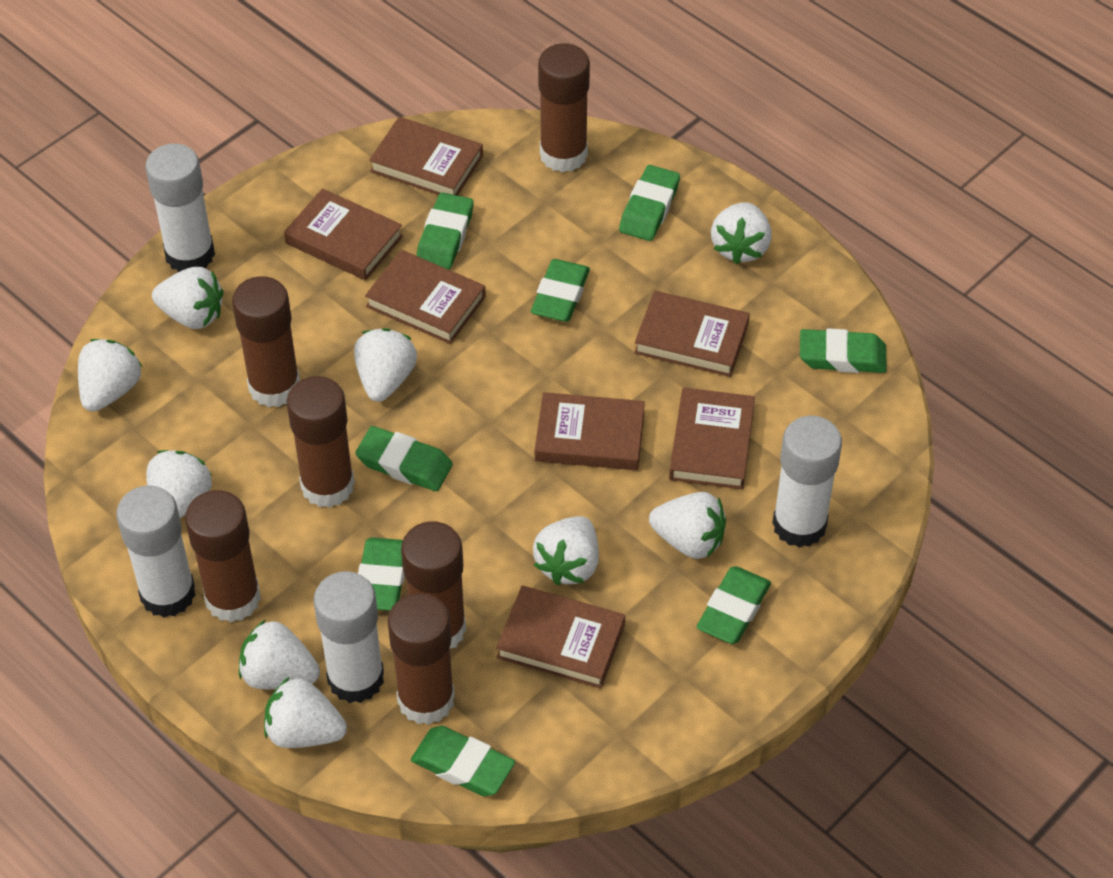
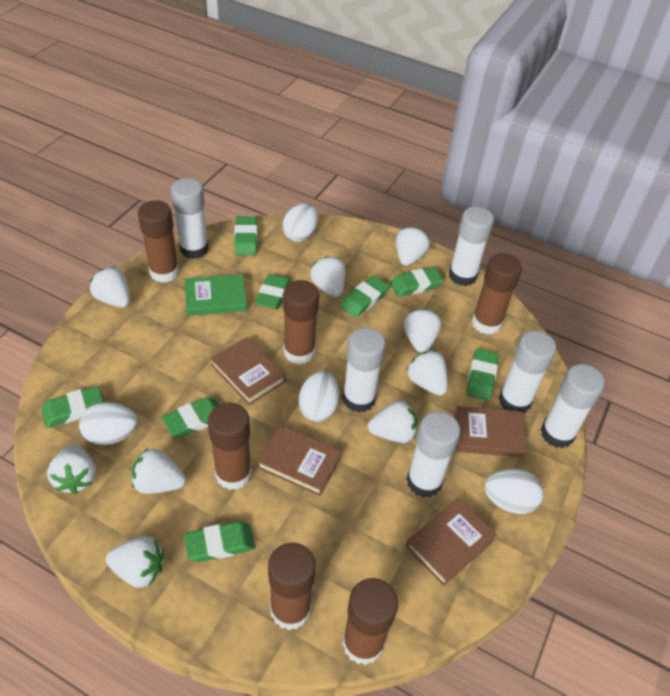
brown book: [284,188,403,280] [365,250,486,344] [369,117,483,195] [496,586,625,689] [535,392,645,470] [634,291,750,377] [669,388,755,489] = 7 -> [210,337,286,405] [257,425,342,496] [406,498,497,586] [455,406,527,457] = 4
green book: none = 0 -> [184,274,247,316] = 1
white egg: none = 0 -> [79,402,138,445] [282,203,318,242] [298,371,339,422] [484,469,544,514] = 4
white glue stick: [116,485,196,618] [145,144,215,272] [314,571,384,703] [772,416,842,547] = 4 -> [171,178,209,259] [343,328,386,413] [407,411,460,498] [449,206,494,286] [499,331,556,413] [541,364,605,448] = 6

